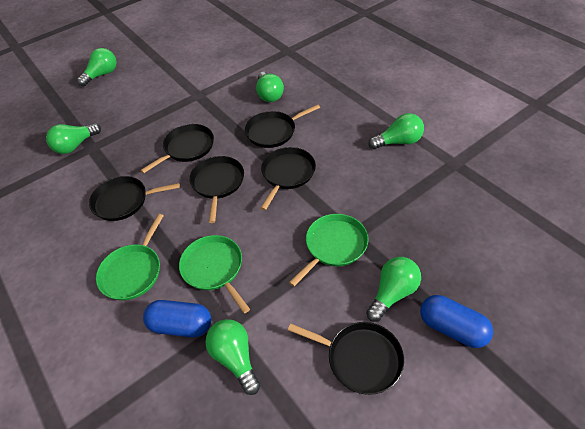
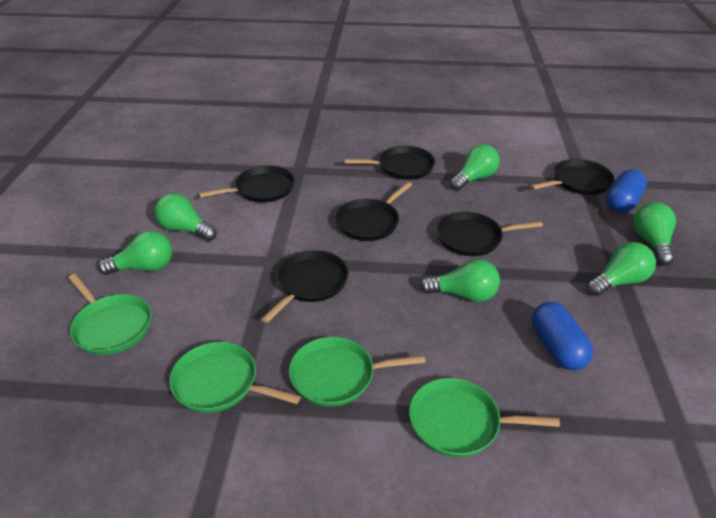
green pan: [96,214,164,300] [179,235,250,313] [289,214,368,287] = 3 -> [68,274,152,355] [169,342,301,413] [289,337,426,407] [409,378,560,457] = 4

